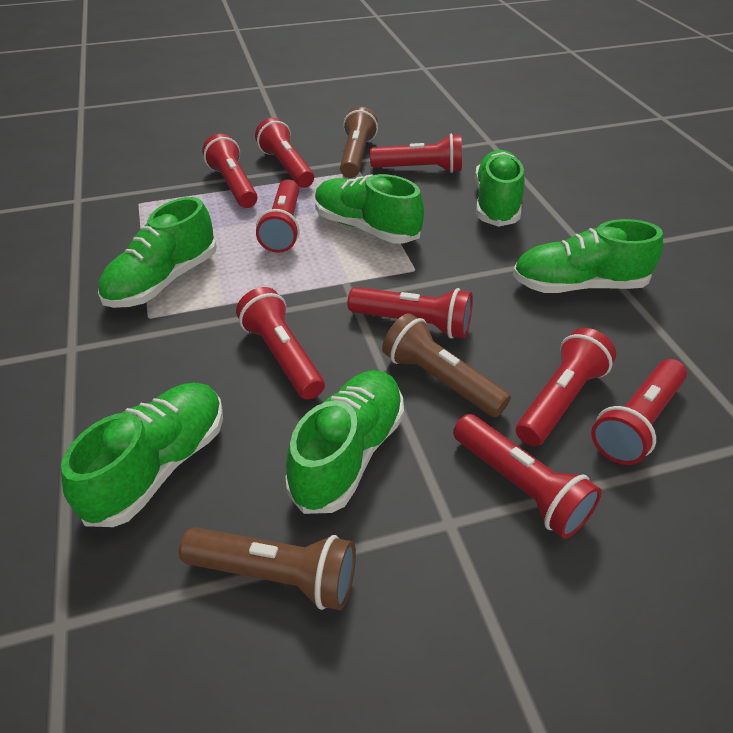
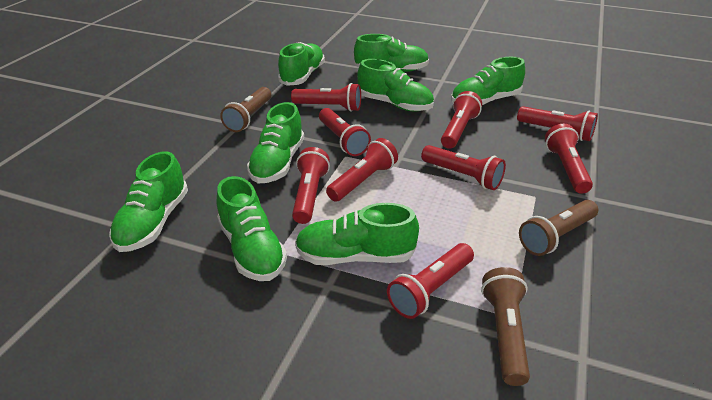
green shoe: [61,383,223,527] [98,197,217,308] [286,370,404,514] [315,174,424,243] [475,150,525,227] [513,219,663,293] = 6 -> [109,151,188,252] [217,176,287,281] [247,102,304,183] [278,42,325,86] [295,203,419,265] [354,34,429,72] [357,59,434,111] [451,57,525,105] = 8

